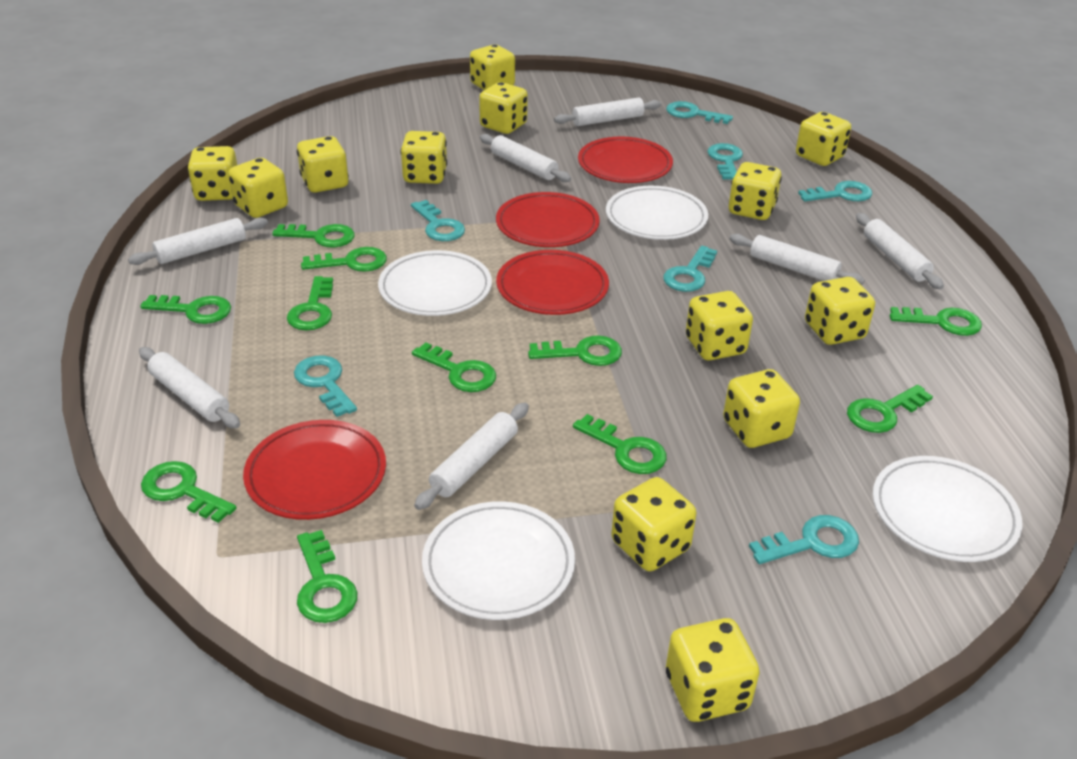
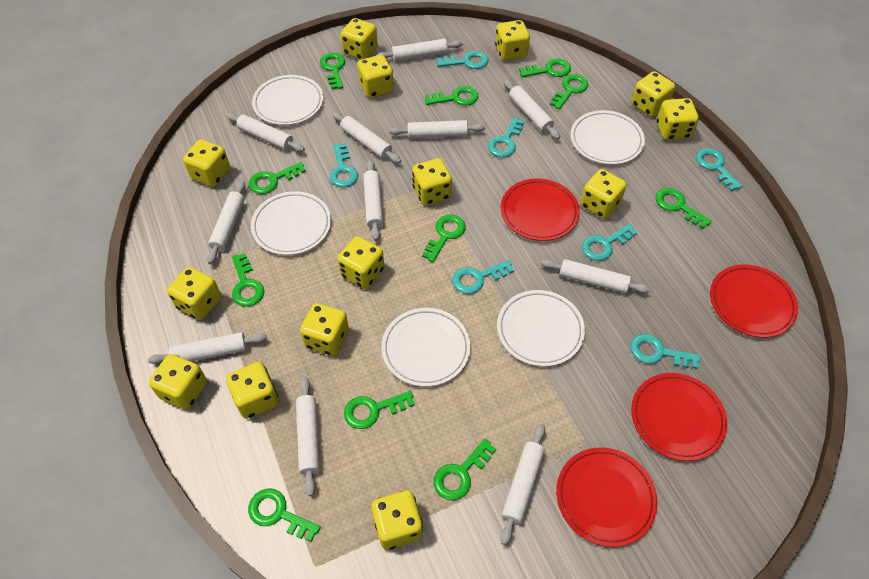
white plate: [378,250,492,316] [422,501,575,620] [606,186,708,240] [873,456,1022,562] = 4 -> [251,191,331,255] [252,75,323,125] [381,308,470,387] [497,290,585,367] [570,110,645,165] = 5
white rolling pin: [128,218,268,265] [139,347,240,428] [414,403,529,510] [480,134,571,182] [554,98,661,126] [729,234,865,285] [856,213,944,289] = 7 -> [148,332,267,364] [207,181,245,264] [226,113,305,152] [296,377,320,496] [332,112,401,163] [363,160,383,241] [376,39,463,61] [390,120,485,138] [500,424,545,545] [504,80,560,139] [541,259,650,293] = 11
yellow dice: [188,146,237,201] [228,158,288,218] [297,136,349,193] [401,131,447,184] [470,45,515,90] [479,82,528,134] [611,477,697,571] [666,618,760,722] [686,291,753,360] [723,369,800,448] [729,162,782,220] [796,112,851,166] [805,277,875,345] = 13 -> [149,354,207,410] [167,267,221,320] [183,140,230,187] [226,362,279,419] [300,303,349,356] [337,236,384,289] [341,18,378,60] [357,55,394,98] [371,490,423,550] [412,158,452,206] [495,20,530,61] [580,169,627,219] [631,71,675,117] [657,98,699,140] = 14

